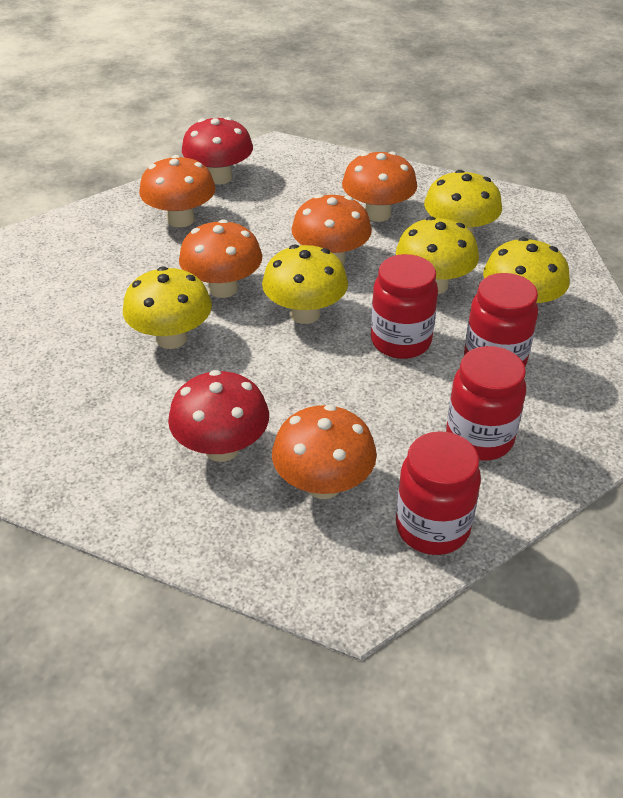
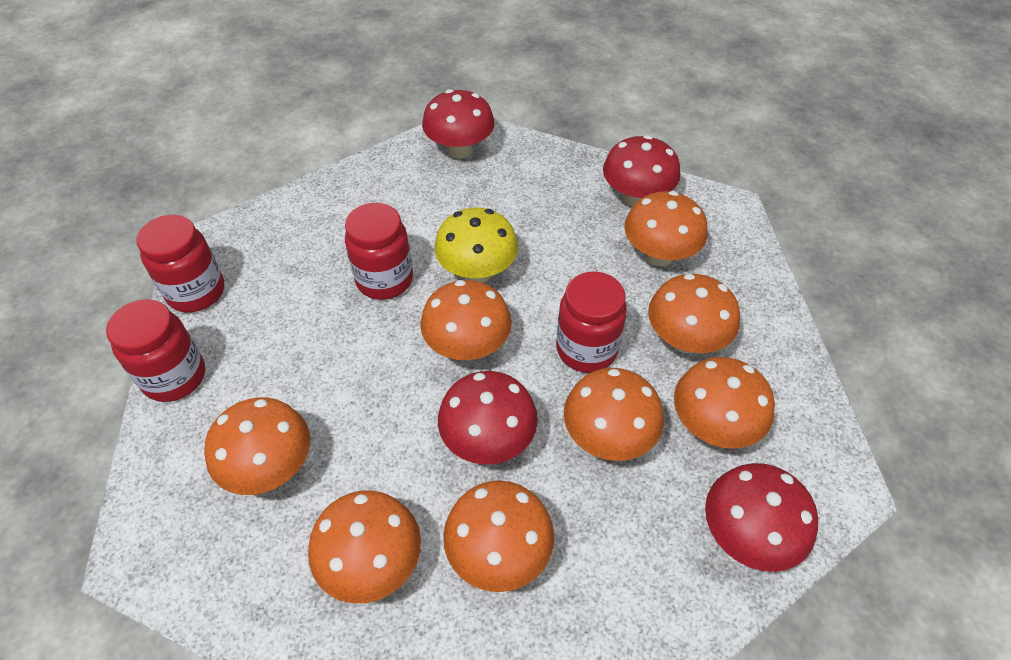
orange mushroom: [139,155,216,227] [179,219,262,298] [272,405,377,499] [292,194,372,264] [342,151,417,222] = 5 -> [204,397,310,495] [308,491,421,603] [420,280,512,360] [443,480,554,592] [564,368,664,461] [624,191,708,266] [648,274,740,353] [674,357,775,449] = 8
red mushroom: [168,370,269,462] [182,117,253,185] = 2 -> [422,89,495,158] [438,371,538,465] [603,135,680,207] [705,463,818,572] = 4
yellow mushroom: [123,266,212,349] [262,244,348,324] [396,217,479,294] [424,170,502,234] [483,237,570,303] = 5 -> [434,207,518,283] = 1

